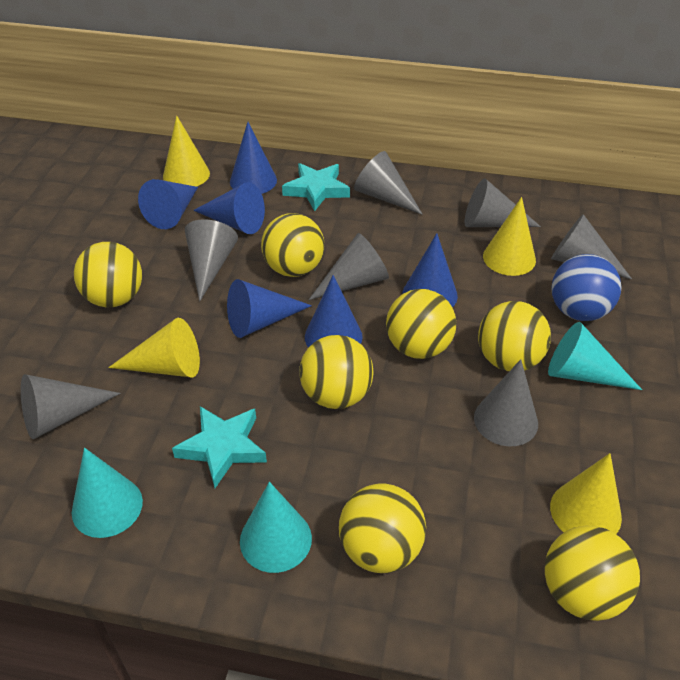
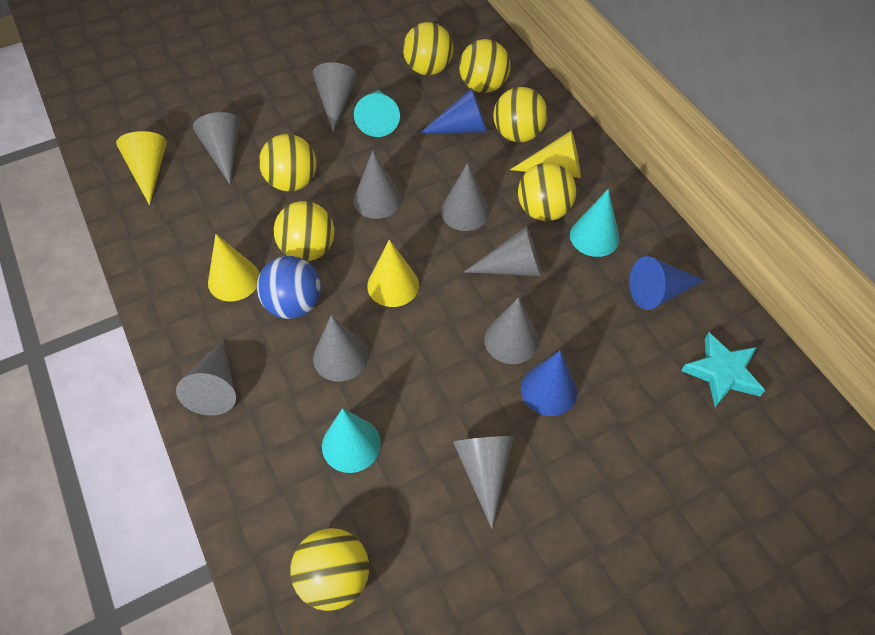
blue cone: [138,179,198,229] [193,182,265,234] [227,279,312,338] [230,122,277,194] [305,275,363,348] [403,233,458,307] = 6 -> [419,88,487,134] [521,350,577,416] [629,256,705,310] = 3
grey cone: [21,374,121,440] [185,219,238,302] [309,233,389,300] [354,151,423,215] [465,178,541,227] [474,359,538,446] [551,214,632,279] = 7 -> [176,340,236,415] [193,112,240,184] [313,62,357,132] [313,315,368,382] [354,151,402,219] [441,163,489,231] [453,436,514,529] [464,226,542,276] [484,297,539,364] = 9
turquoise star: [172,406,267,488] [282,163,350,211] = 2 -> [681,332,765,407] = 1

